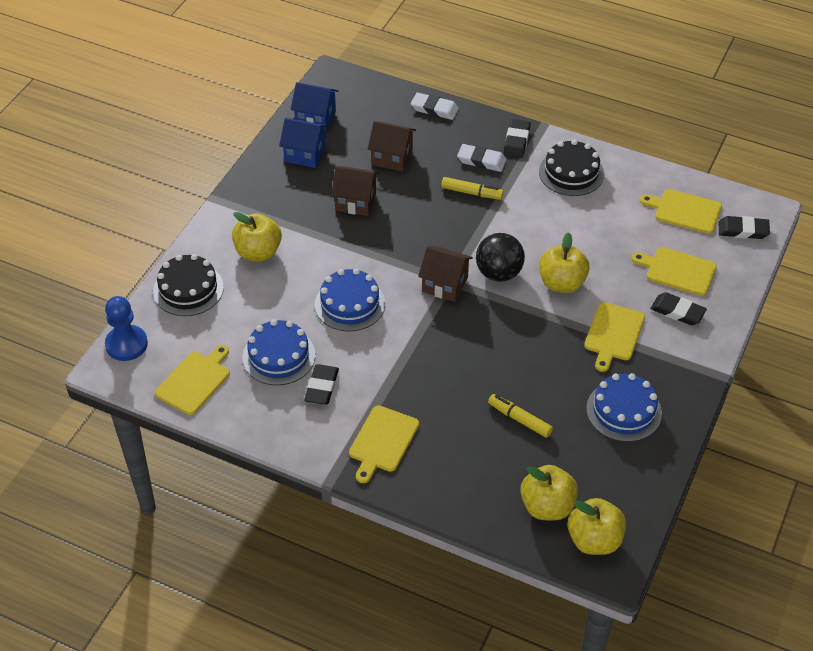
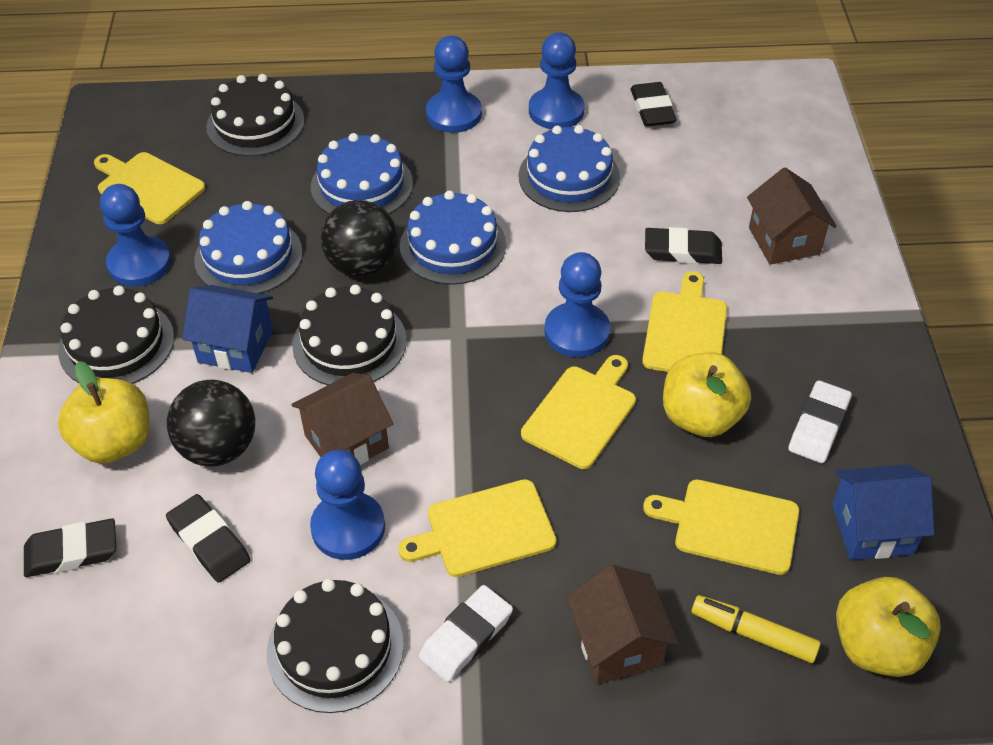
black ball: [476,233,525,282] = 1 -> [167,380,255,467] [321,200,398,277] = 2
black cake: [153,254,224,316] [539,139,604,196] = 2 -> [58,286,174,384] [206,74,305,156] [267,579,404,713] [292,285,407,385] = 4
blue cake: [243,319,315,385] [315,268,385,331] [586,373,662,442] = 3 -> [194,201,303,294] [311,133,413,214] [400,190,506,285] [518,125,620,212] = 4
blue pawn: [105,296,148,361] = 1 -> [100,184,171,286] [310,450,385,560] [426,36,482,133] [529,32,585,129] [544,252,610,358] = 5
yellow apple: [232,212,282,261] [520,465,578,520] [539,232,590,293] [567,498,626,555] = 4 -> [58,361,150,464] [663,353,751,437] [836,577,941,677] = 3
yellow marker: [441,177,503,200] [488,394,553,438] = 2 -> [692,595,821,663] = 1

